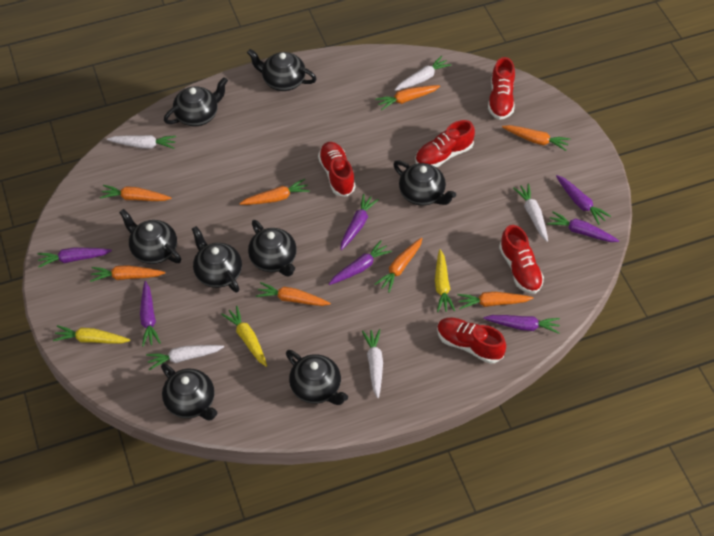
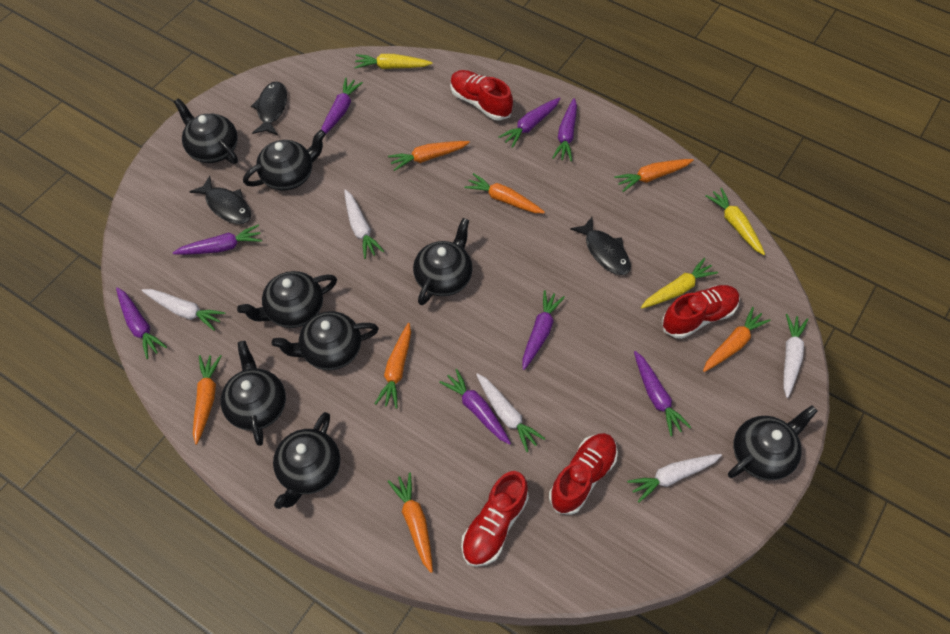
black fish: none = 0 -> [190,176,251,224] [251,81,287,135] [570,217,631,275] = 3
orange carrot: [90,265,165,282] [100,185,171,201] [239,179,310,205] [256,282,331,306] [374,238,423,293] [375,85,440,110] [457,292,533,309] [502,125,570,151] = 8 -> [193,355,222,445] [375,323,411,408] [388,141,470,171] [388,473,433,573] [464,173,545,213] [614,159,694,192] [703,307,770,372] = 7
purple carrot: [37,247,112,268] [140,281,161,346] [329,241,392,285] [340,194,379,250] [483,315,560,334] [547,211,619,242] [556,175,611,225] = 7 -> [116,287,167,359] [173,225,262,255] [321,78,363,134] [439,369,511,445] [498,97,560,148] [522,290,565,370] [552,98,577,162] [634,351,691,436] = 8
red shoe: [318,142,356,197] [415,120,475,167] [437,318,506,364] [488,57,515,120] [499,225,544,294] = 5 -> [450,70,513,121] [461,471,529,567] [549,433,618,515] [662,285,740,339] = 4

